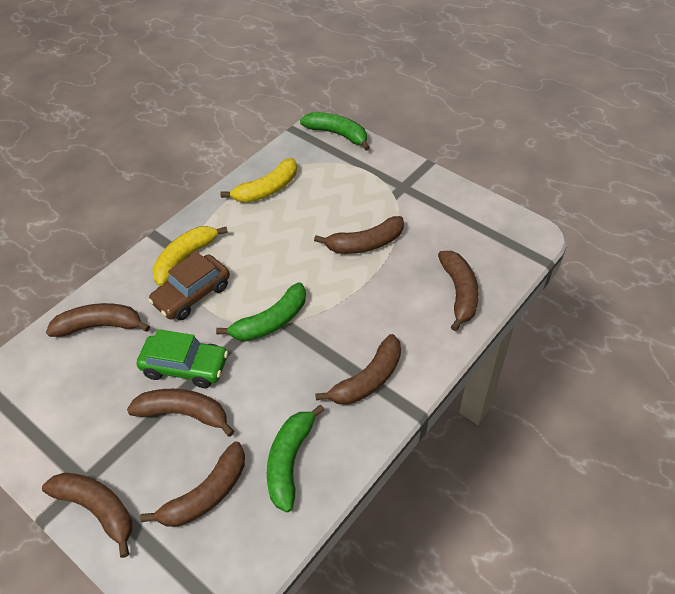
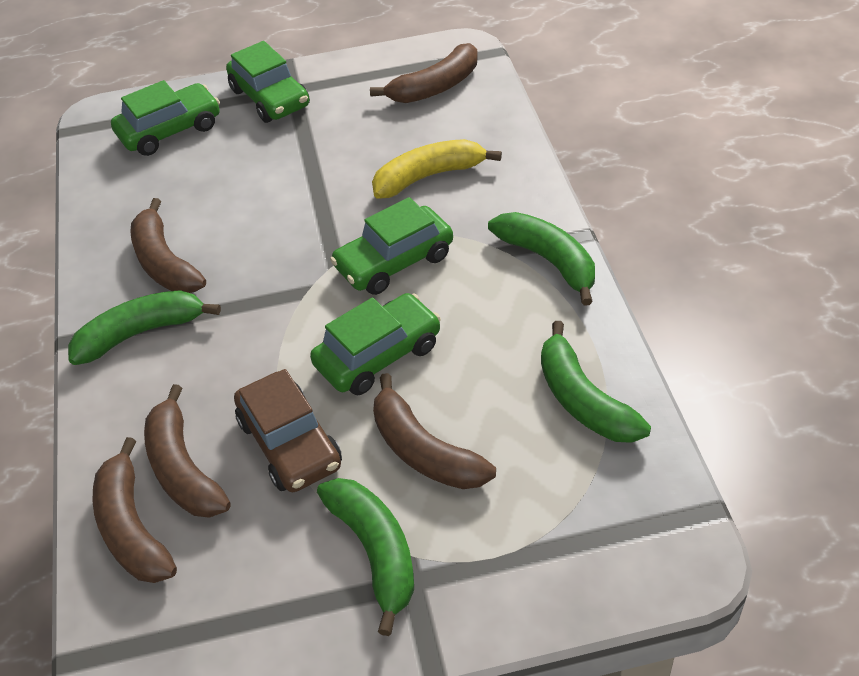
brown banana: [42,472,132,558] [46,303,150,337] [127,389,235,437] [140,441,245,527] [314,216,404,254] [315,334,401,405] [438,251,479,331] = 7 -> [92,437,177,583] [130,198,206,293] [144,384,231,518] [370,43,478,103] [373,373,496,489] = 5
green banana: [216,283,306,341] [267,405,325,512] [300,112,370,151] = 3 -> [68,290,221,365] [317,478,414,636] [488,212,595,306] [541,321,651,443] = 4
green car: [137,329,228,388] = 1 -> [111,80,220,156] [226,41,310,123] [310,293,441,395] [330,197,453,295] = 4
yellow banana: [152,226,228,286] [220,158,297,203] = 2 -> [372,139,502,199] = 1

